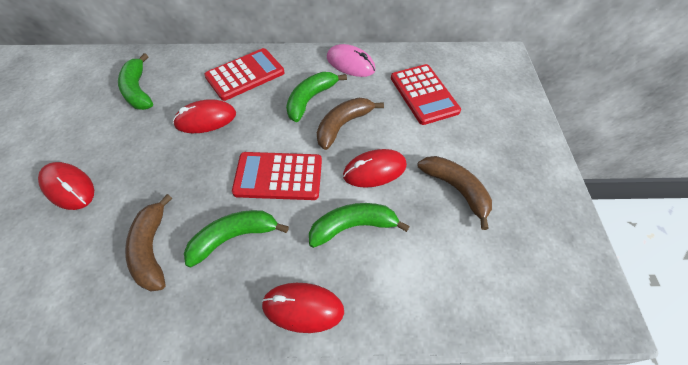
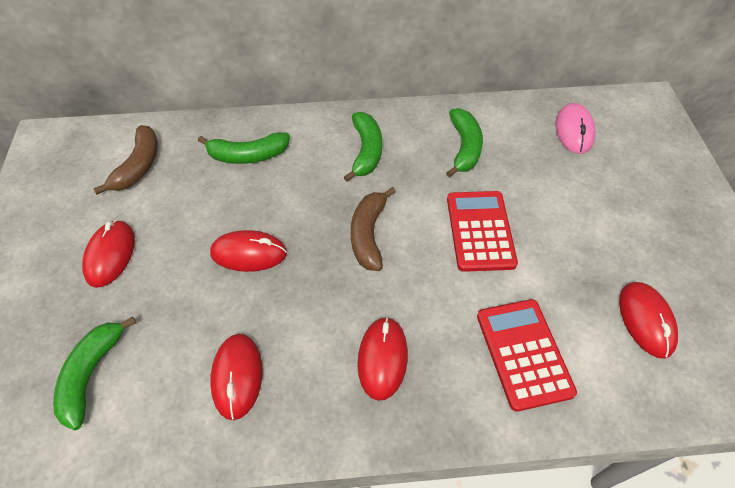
brown banana: [125,194,172,292] [317,98,384,150] [418,156,492,230] = 3 -> [93,125,158,194] [351,187,396,271] = 2
red calculator: [204,48,284,101] [232,152,322,200] [391,64,461,125] = 3 -> [447,191,518,272] [477,299,577,412] = 2
red mouse: [38,162,94,210] [173,99,236,133] [261,283,344,333] [343,149,407,188] = 4 -> [82,220,135,288] [210,230,287,272] [210,334,263,420] [357,317,408,401] [619,282,678,359] = 5

